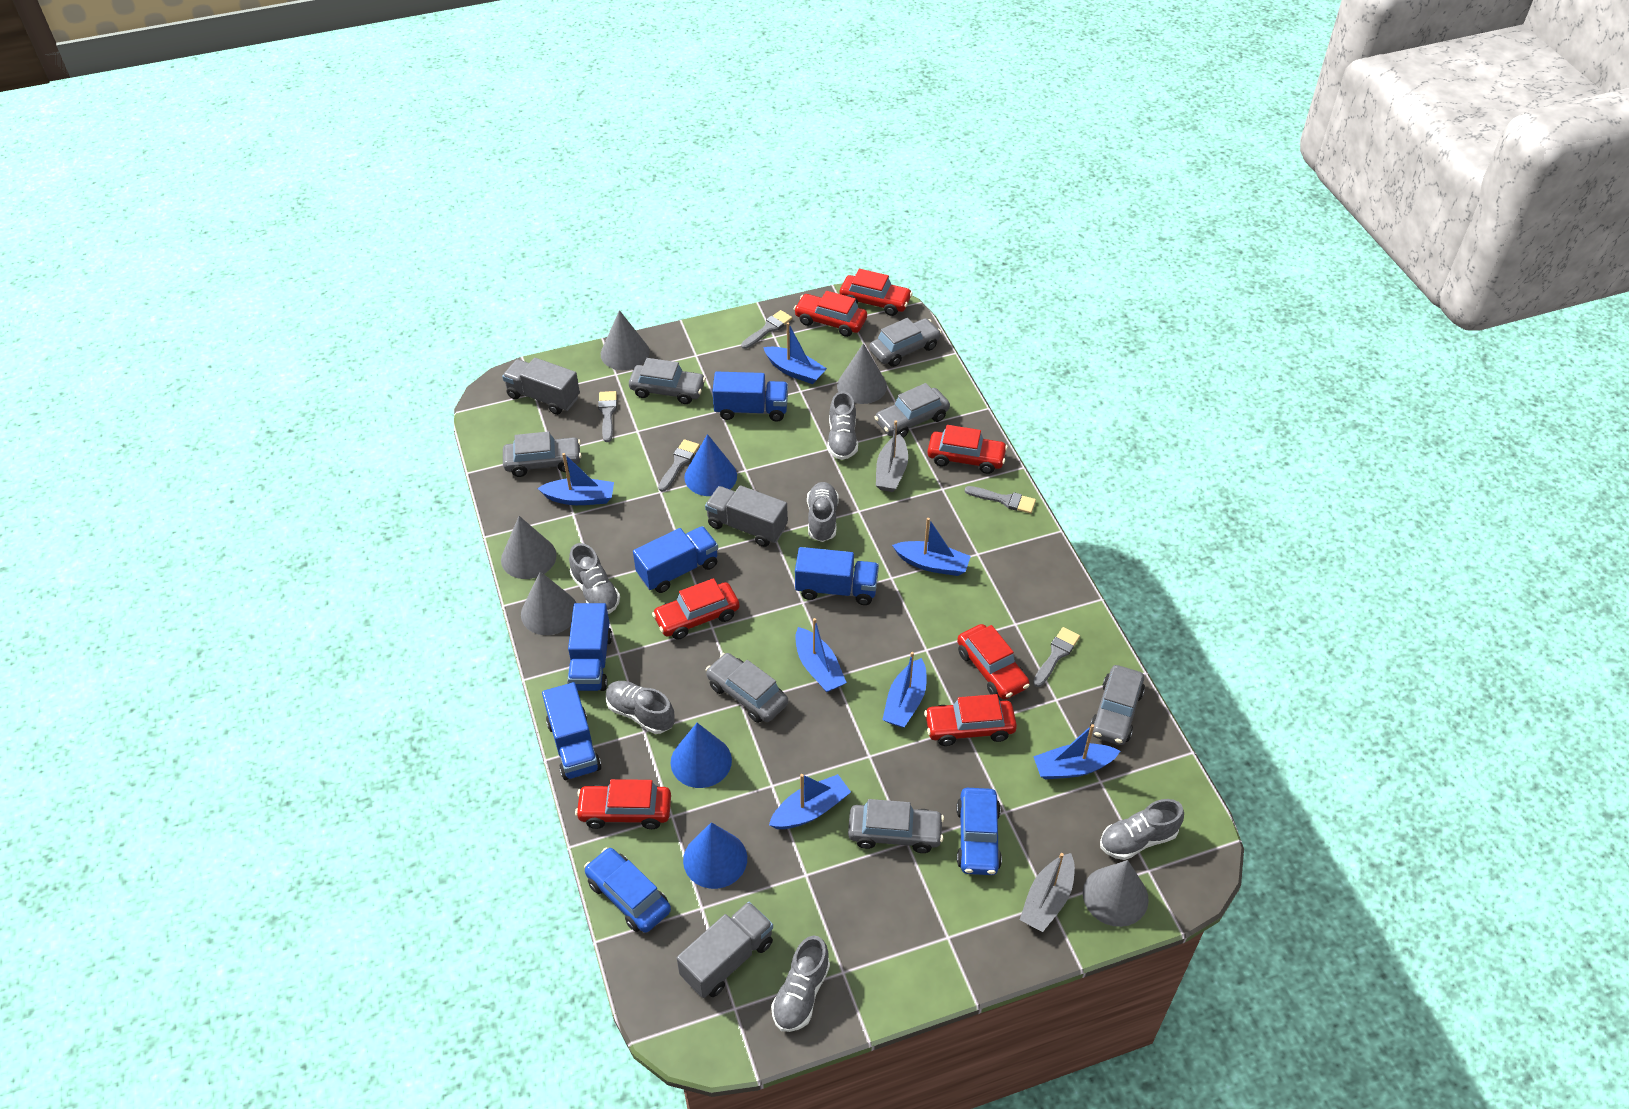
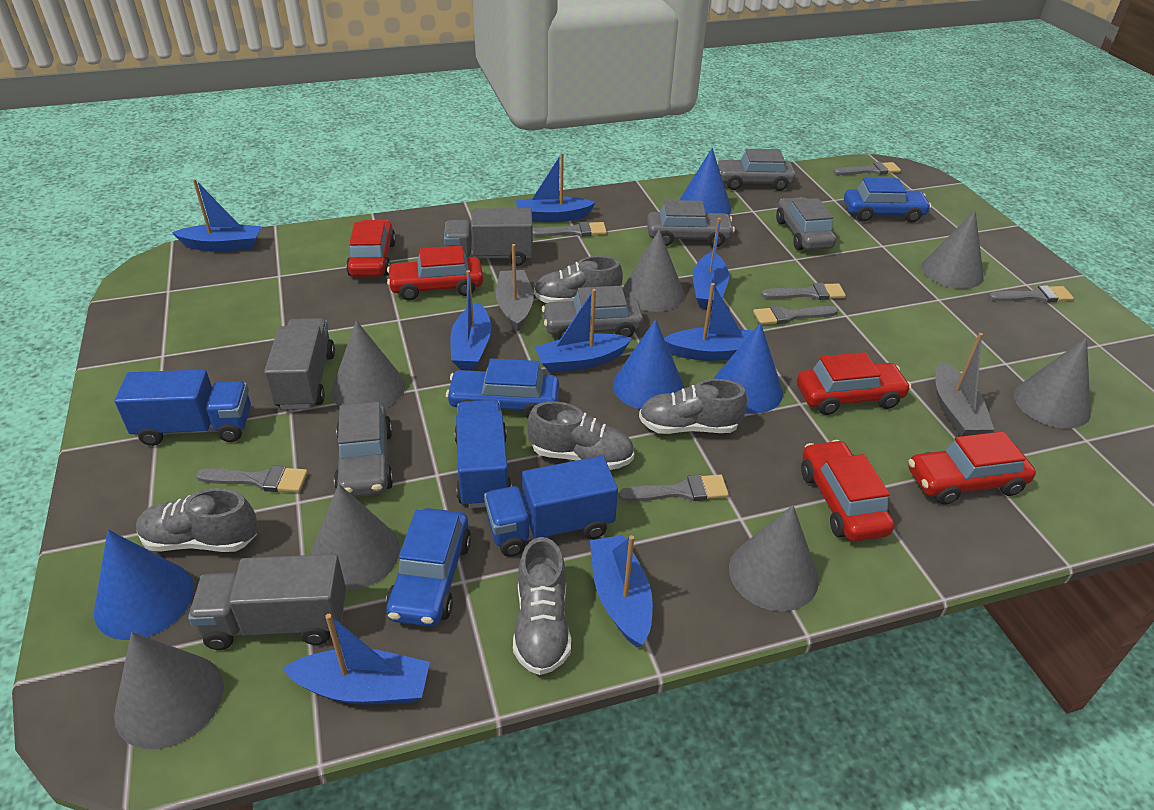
blue boat: [537,453,614,505] [763,322,827,384] [769,774,851,829] [795,618,847,692] [882,652,927,728] [892,518,971,576] [1033,724,1120,779] = 7 -> [172,179,261,251] [282,614,430,705] [450,270,491,369] [516,153,596,222] [534,289,632,373] [590,535,653,647] [664,283,753,361] [693,218,729,309] = 8
blue car: [584,847,671,933] [956,788,1002,875] = 2 -> [386,508,471,627] [446,358,559,419] [844,178,932,223] = 3
blue cone: [671,723,732,788] [683,822,747,889] [684,434,737,496] = 3 -> [94,530,194,640] [613,319,684,409] [679,148,731,215] [713,323,783,414] = 4
blue truck: [542,682,601,780] [567,603,612,691] [633,526,718,593] [712,372,788,422] [795,547,879,605] = 5 -> [114,369,251,446] [454,400,512,508] [484,456,618,557] = 3
grey brush: [598,391,617,442] [658,439,700,492] [741,310,792,349] [965,486,1036,514] [1033,627,1080,687] = 5 -> [196,466,308,492] [533,221,607,237] [619,474,729,502] [753,306,838,325] [761,283,846,300] [833,162,901,175] [989,285,1074,302] = 7
grey car: [503,431,582,477] [629,358,706,404] [706,653,788,723] [848,799,944,853] [870,318,942,367] [874,383,950,437] [1090,665,1145,745] = 7 -> [334,402,393,497] [542,286,643,340] [647,200,735,247] [717,149,796,191] [776,197,836,250] = 5
grey cone: [501,516,557,579] [521,571,576,635] [601,310,650,370] [837,343,887,404] [1083,860,1149,927] = 5 -> [114,632,224,749] [311,484,400,590] [331,320,405,408] [622,229,684,312] [729,505,819,611] [921,210,984,289] [1014,337,1091,428] = 7
grey shoe: [569,543,620,614] [606,681,674,734] [771,936,830,1032] [807,482,839,542] [827,391,858,460] [1100,799,1184,860] = 6 -> [136,488,258,552] [513,537,571,675] [527,401,634,470] [534,256,623,303] [639,379,747,434] = 5
red car: [575,779,671,829] [652,578,740,640] [794,291,867,337] [839,269,913,316] [924,694,1017,746] [927,425,1008,474] [957,624,1030,700] = 7 -> [346,220,396,277] [387,246,483,300] [797,352,911,415] [801,440,894,542] [908,431,1036,505] = 5

